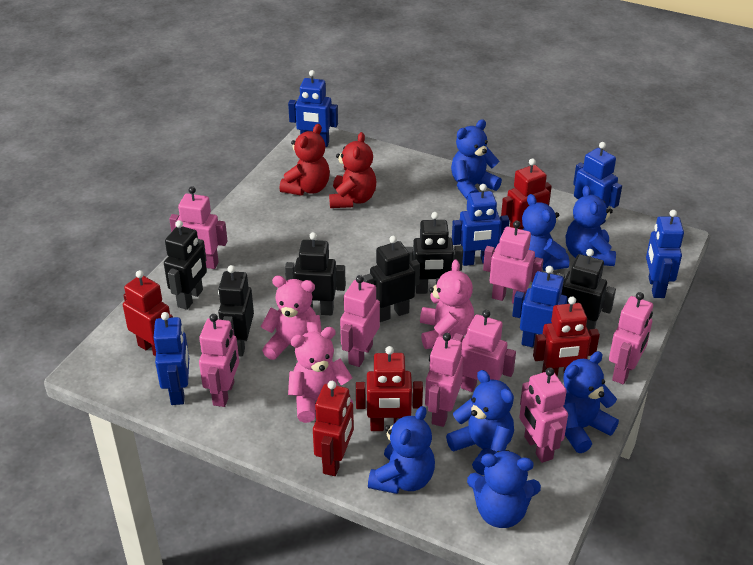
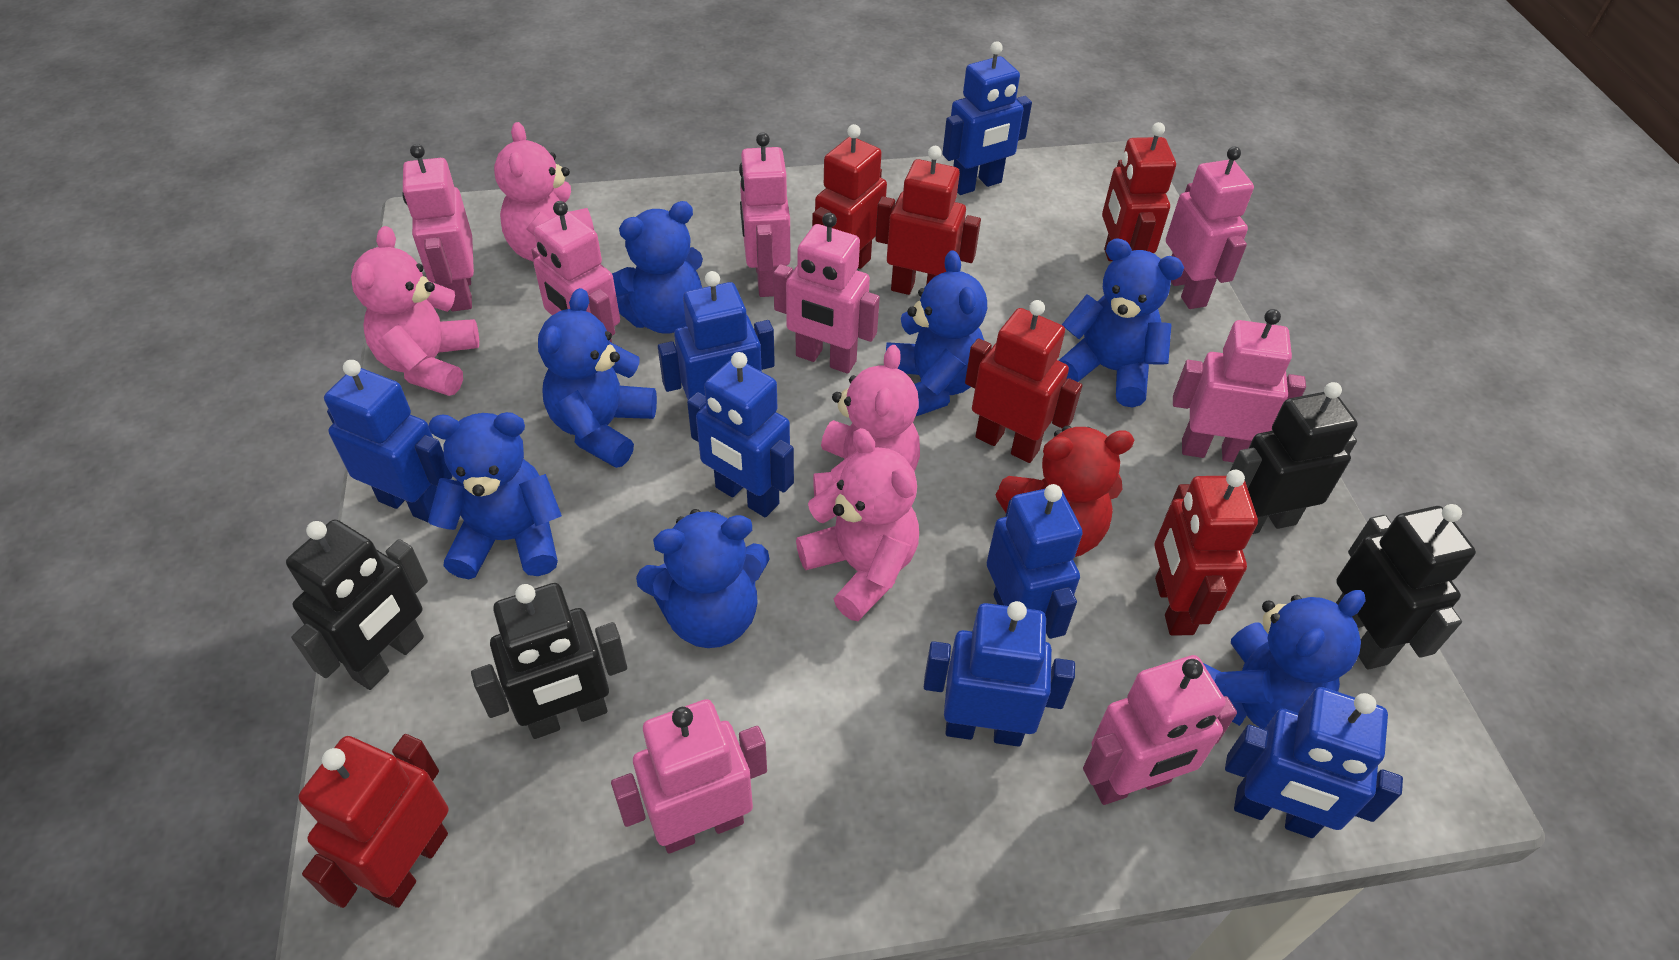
black robot: [164,220,207,310] [218,265,254,356] [285,232,346,315] [363,236,420,322] [405,212,463,294] [556,249,616,331] = 6 -> [286,520,428,690] [471,583,627,739] [1229,382,1358,534] [1336,504,1476,670] = 4
blue robot: [154,312,189,405] [288,70,338,147] [452,184,509,266] [512,266,569,347] [573,142,622,225] [646,210,684,298] = 6 -> [324,360,452,522] [658,271,775,400] [687,352,794,517] [924,601,1075,747] [942,41,1032,195] [987,484,1083,639] [1225,687,1403,838] = 7
pink teddy bear: [261,276,322,360] [288,327,353,423] [420,260,474,349] = 3 -> [351,226,479,396] [494,122,594,262] [796,428,919,621] [813,345,920,497] = 4
red robot: [123,270,173,356] [313,381,354,476] [356,346,423,431] [501,158,552,230] [533,296,600,377] = 5 -> [299,734,449,908] [812,124,887,269] [875,146,981,295] [965,300,1082,463] [1102,122,1176,261] [1155,470,1258,636] = 6
red teddy bear: [280,124,330,196] [329,132,376,208] = 2 -> [995,426,1134,557] = 1

